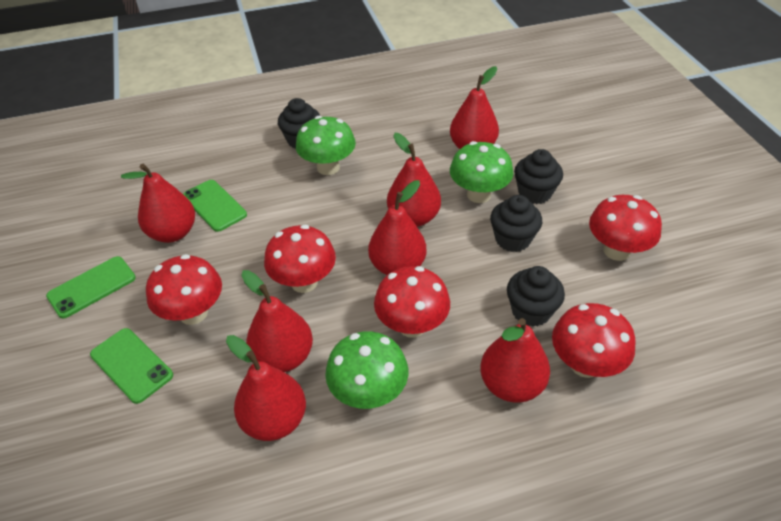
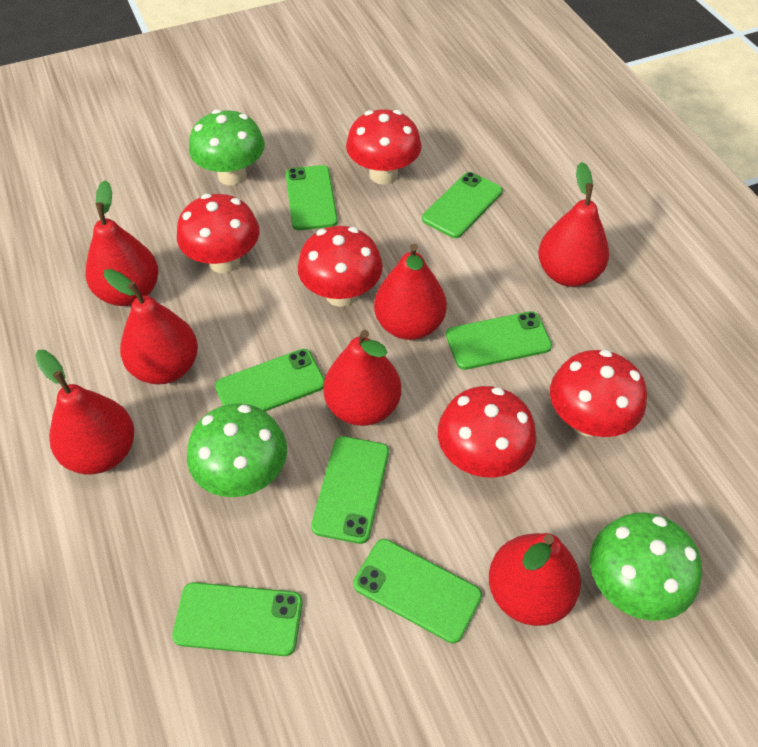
black cupcake: [278,98,320,149] [490,195,542,252] [507,266,565,327] [514,149,563,204] = 4 -> none = 0
green phone: [46,256,136,319] [90,328,173,404] [183,180,247,232] = 3 -> [172,582,303,656] [215,349,325,412] [286,165,338,230] [311,436,389,544] [353,539,482,643] [422,172,502,238] [446,311,552,370] = 7

